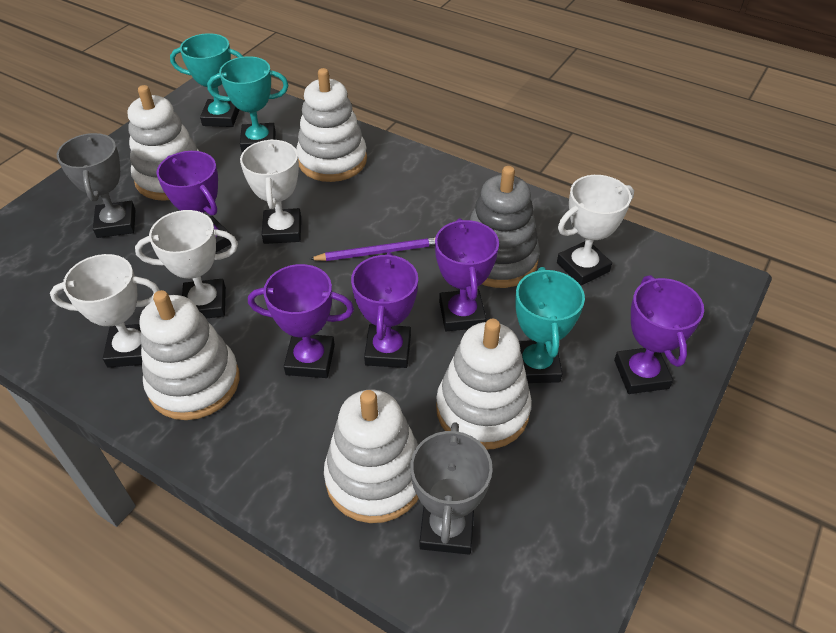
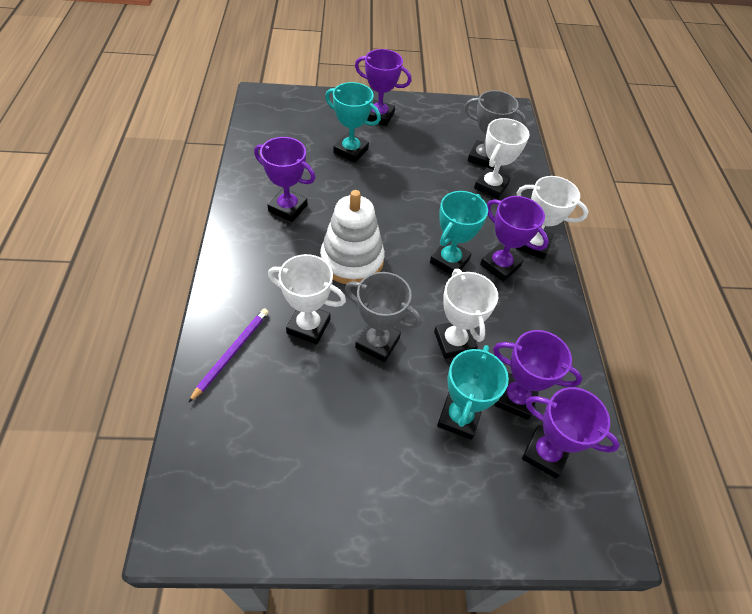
grey stacking toy: [470,166,540,288] = 1 -> none = 0
white stacking toy: [128,85,199,201] [140,290,239,420] [296,68,367,182] [324,390,419,523] [436,319,532,449] = 5 -> [320,190,385,284] = 1

